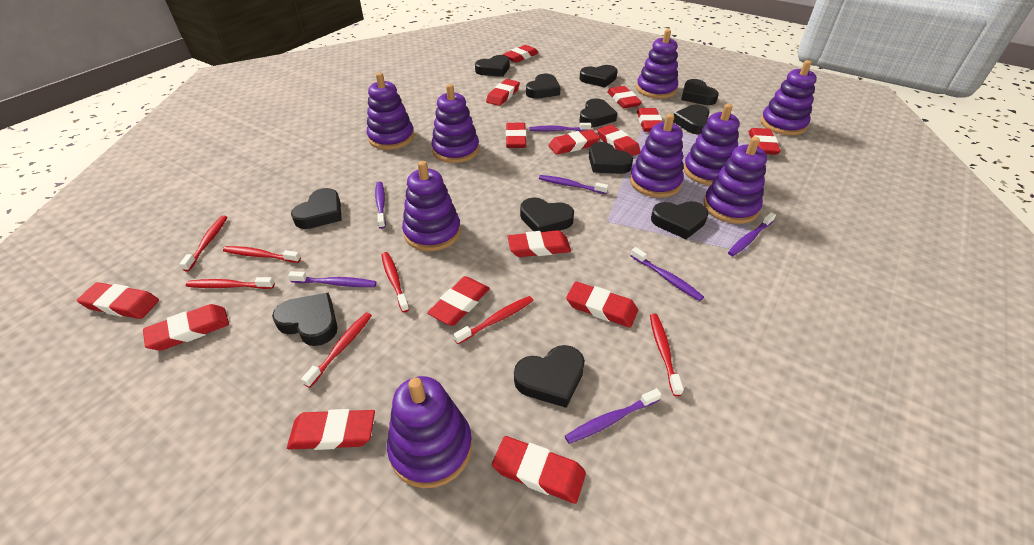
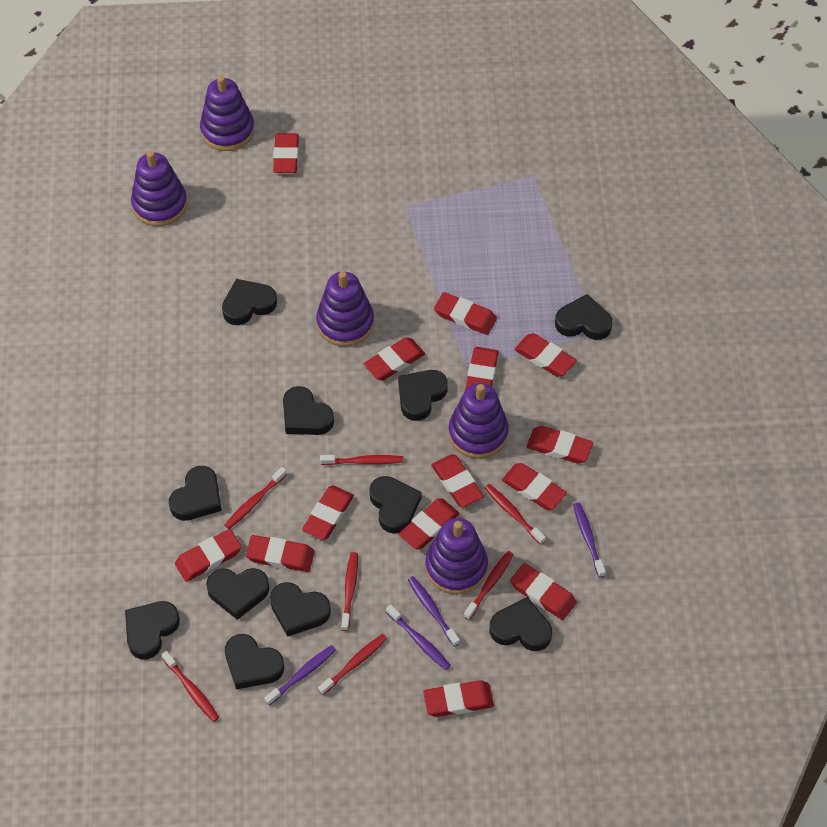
black heart: [272,293,338,346] [291,188,342,229] [475,55,510,77] [514,345,585,408] [520,198,574,232] [526,74,561,99] [579,65,618,87] [579,98,617,127] [589,142,633,174] [651,201,709,239] [673,105,710,135] [681,79,719,105] = 12 -> [125,601,180,659] [169,466,222,521] [206,568,269,620] [222,279,277,325] [225,634,284,689] [270,582,331,637] [283,386,334,435] [369,476,422,534] [398,370,448,421] [489,597,552,651] [555,294,613,340] = 11
purple stacking toy: [367,73,414,150] [387,376,472,488] [402,161,461,251] [431,84,479,163] [630,114,684,198] [636,29,678,99] [683,104,739,186] [704,137,767,224] [761,60,817,135] = 9 -> [131,151,187,226] [200,76,255,151] [316,271,374,346] [425,518,488,594] [448,383,509,459] = 5
purple toothbrush: [288,271,377,287] [375,182,386,229] [529,123,591,131] [539,175,608,194] [565,388,661,444] [631,247,704,301] [728,212,776,256] = 7 -> [264,645,336,706] [386,604,451,670] [408,576,460,647] [573,502,606,578] = 4
red eraser: [77,282,159,319] [143,304,229,351] [287,409,375,450] [427,276,490,326] [486,79,520,106] [492,436,586,504] [503,45,538,63] [506,123,526,148] [507,230,571,257] [548,129,600,155] [566,281,638,328] [597,125,640,156] [607,86,642,109] [637,108,662,132] [748,128,781,155] = 15 -> [175,529,242,582] [246,535,315,572] [273,133,299,173] [302,485,354,540] [364,337,425,381] [399,498,460,549] [423,680,494,717] [431,454,484,507] [434,292,497,335] [465,347,499,390] [502,463,567,510] [510,563,577,620] [514,333,577,377] [527,426,593,464] = 14

